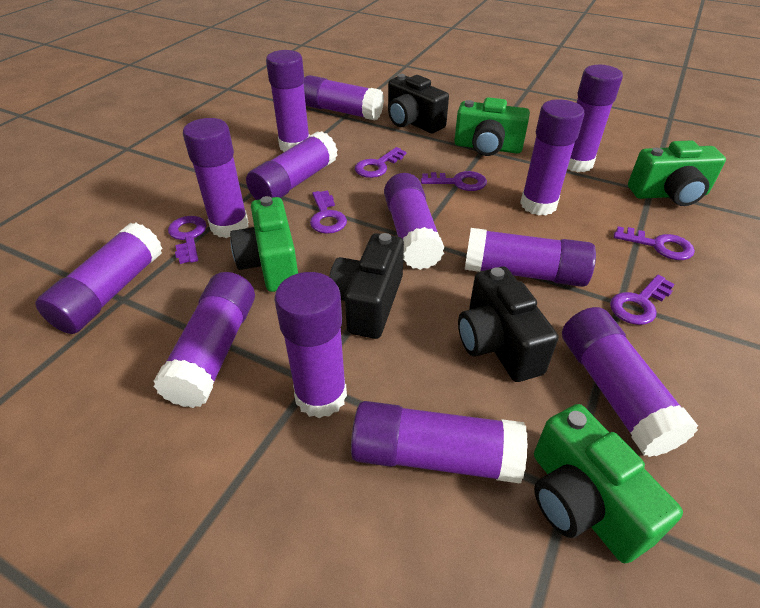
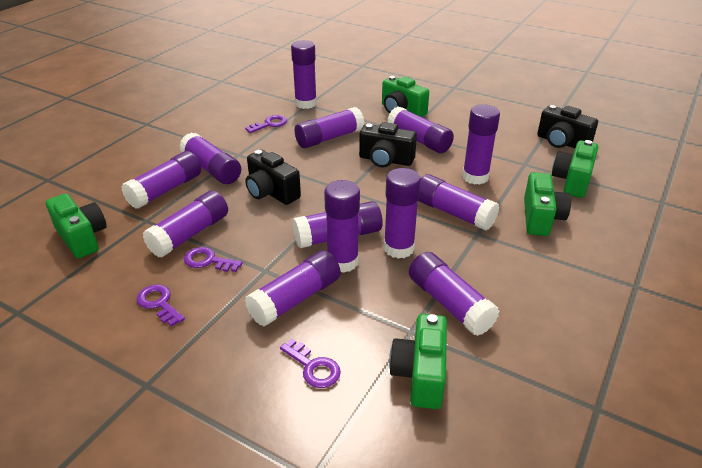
green camera: [230,196,298,292] [454,97,530,156] [534,404,683,563] [628,140,726,206] = 4 -> [46,194,107,259] [382,76,429,117] [389,314,447,409] [524,172,571,236] [552,140,598,198] = 5
purple key: [168,216,207,264] [310,190,347,234] [355,147,406,178] [421,171,487,191] [610,275,675,325] [614,226,695,260] = 6 -> [136,284,185,327] [184,247,243,272] [245,115,287,133] [280,339,341,388] = 4

